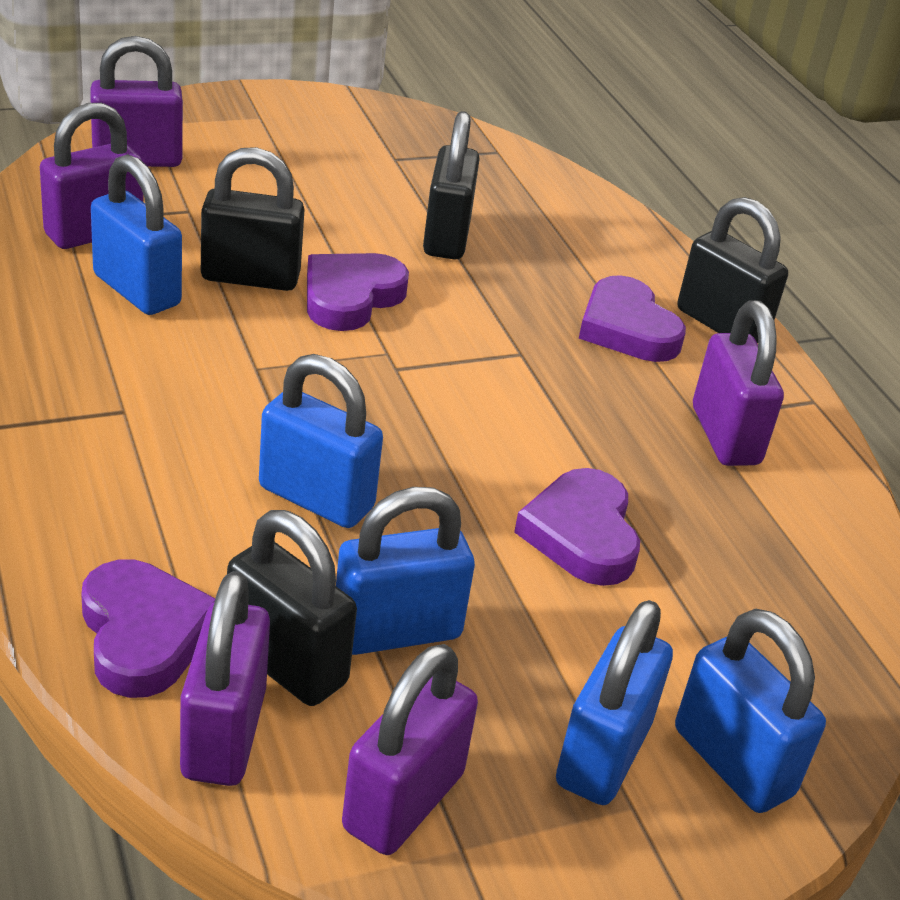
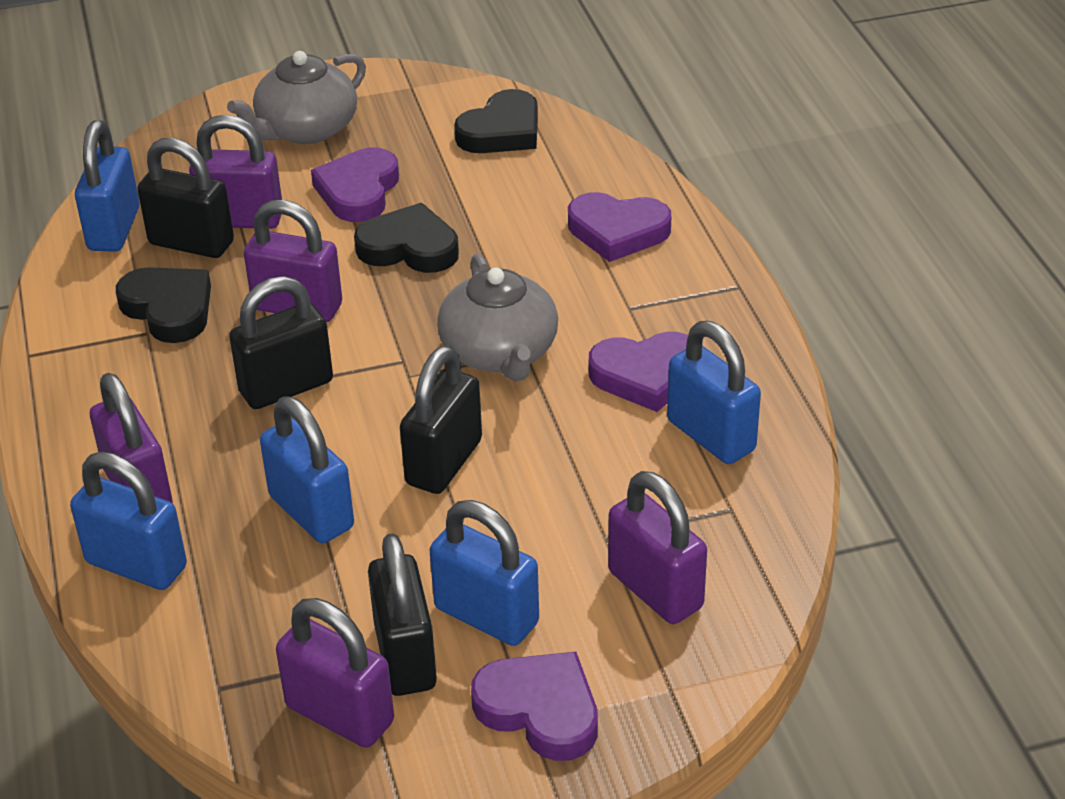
black heart: none = 0 -> [116,267,211,343] [354,203,459,273] [454,89,538,153] = 3
grey teapot: none = 0 -> [227,51,366,144] [437,253,558,382] = 2

